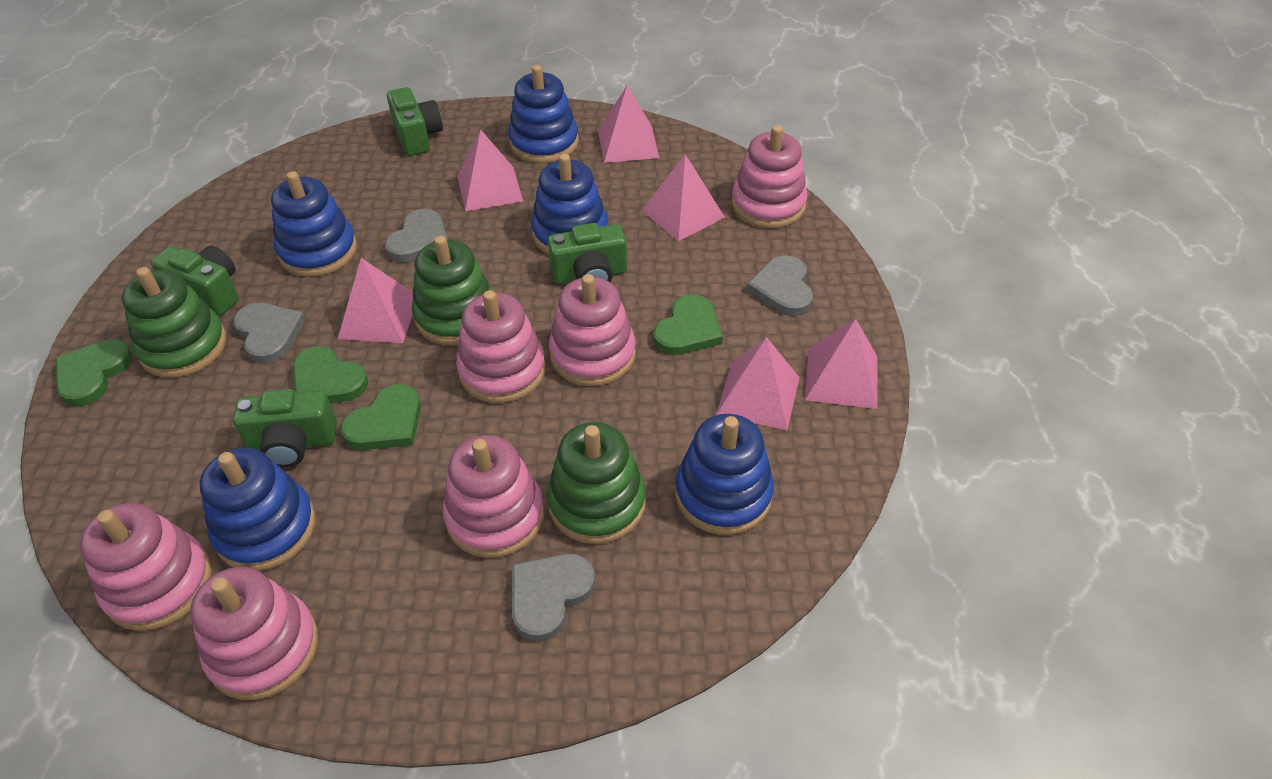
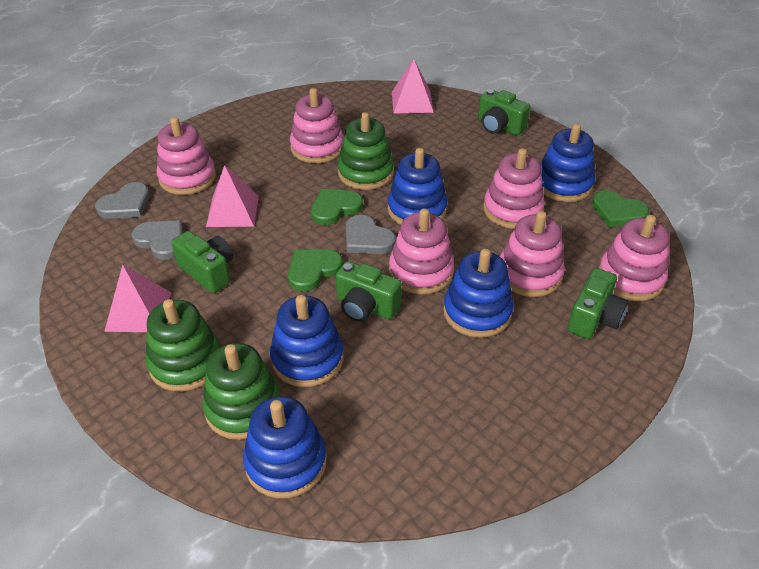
green heart: [55,339,133,407] [293,346,368,403] [341,384,421,450] [653,294,723,355] = 4 -> [288,249,343,292] [311,189,363,225] [592,190,649,227] = 3
grey heart: [233,303,306,364] [385,209,448,262] [512,554,595,642] [747,255,813,316] = 4 -> [95,182,150,219] [132,220,183,260] [346,215,396,254] = 3
pink pyramid: [338,258,413,343] [457,129,523,211] [598,86,659,163] [642,154,725,241] [716,337,800,430] [805,319,878,409] = 6 -> [104,265,172,332] [206,165,259,227] [392,59,434,113] = 3

